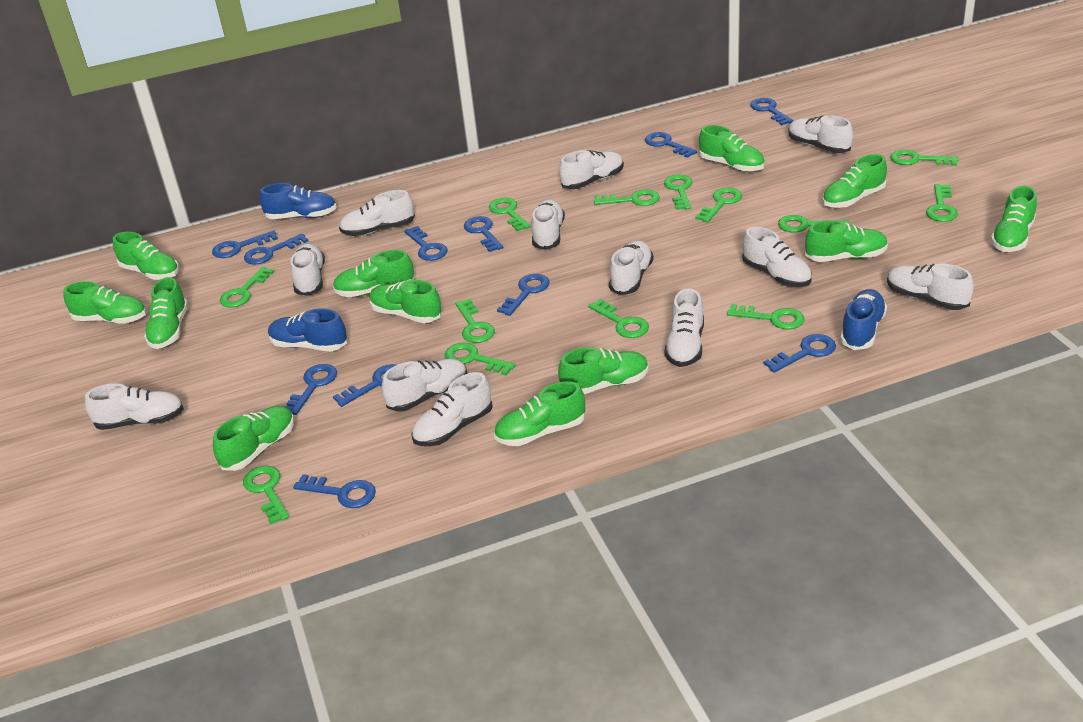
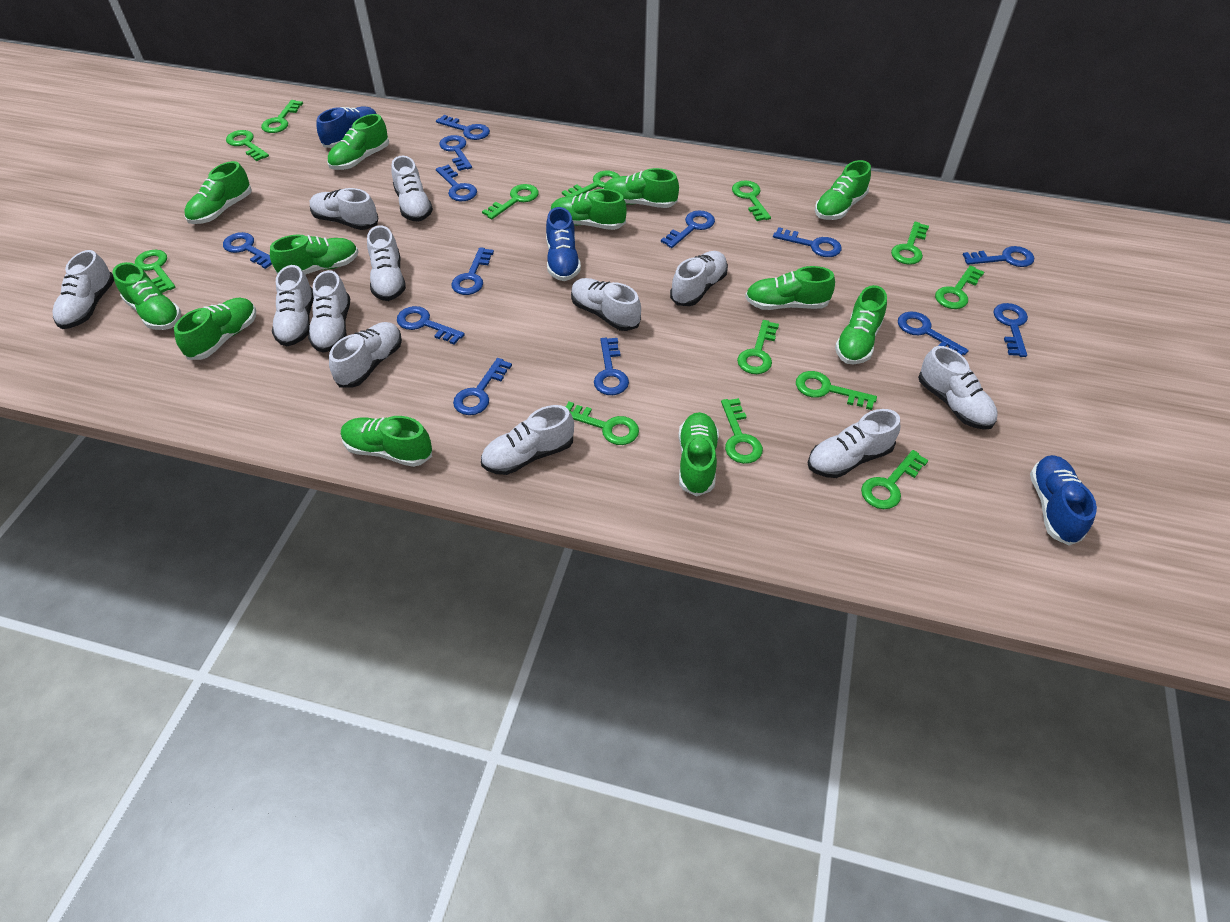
blue key: [212,231,278,258] [244,233,308,265] [284,364,337,415] [293,474,376,508] [333,364,396,407] [404,226,448,261] [464,216,504,252] [497,274,550,316] [645,132,697,158] [750,98,794,125] [764,334,836,373] = 11 -> [223,232,272,269] [397,306,465,345] [436,115,490,140] [436,165,477,201] [440,135,472,171] [451,247,494,295] [453,358,512,415] [594,338,629,395] [661,210,715,248] [773,227,842,257] [898,312,969,355] [963,246,1034,267] [993,303,1028,357] = 13

